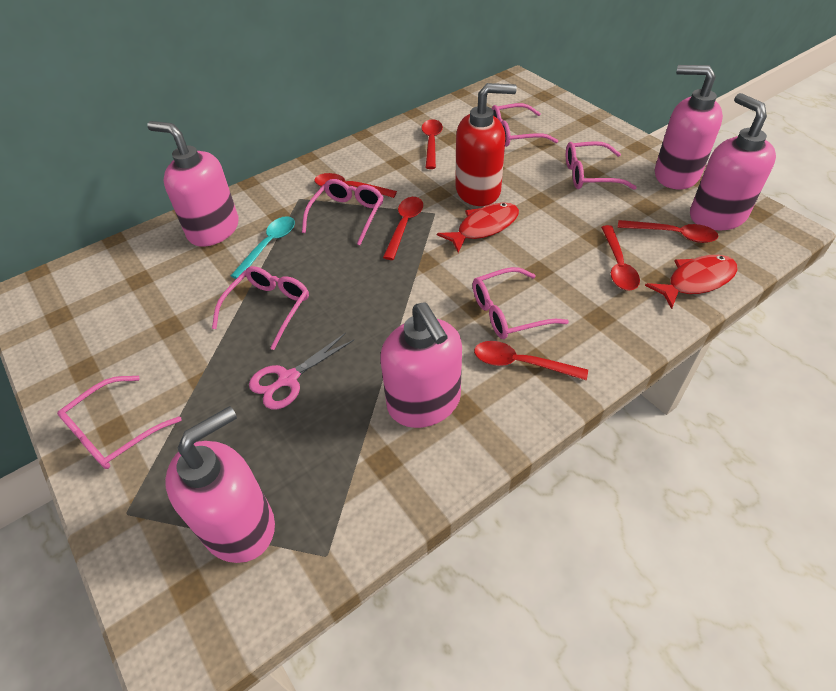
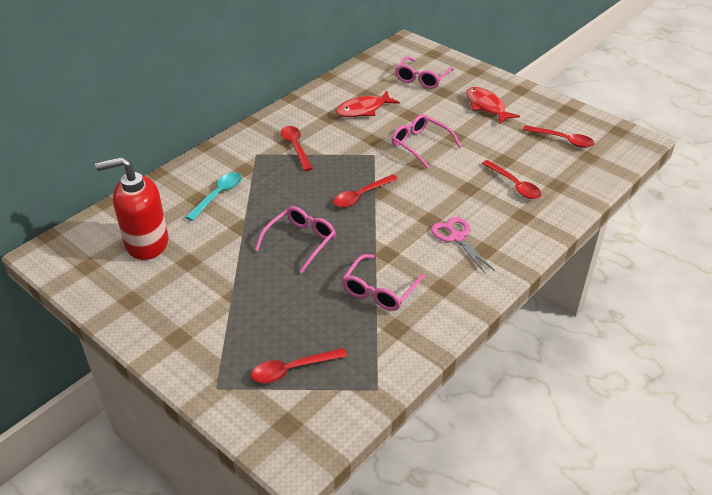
pink glasses: [57,376,182,469] [212,266,309,350] [302,179,383,245] [473,267,569,339] [492,103,558,147] [566,141,637,190] = 6 -> [255,206,336,273] [342,254,425,311] [391,114,462,168] [395,56,454,89] = 4
pink soap dispenser: [147,121,238,247] [165,406,275,563] [380,302,462,428] [655,65,723,189] [690,93,776,230] = 5 -> none = 0
red spoon: [314,173,397,198] [383,197,423,260] [422,119,443,169] [474,341,588,380] [601,225,640,291] [617,220,719,243] = 6 -> [251,348,347,383] [281,126,313,171] [334,174,398,208] [482,160,542,199] [523,125,595,148] = 5

